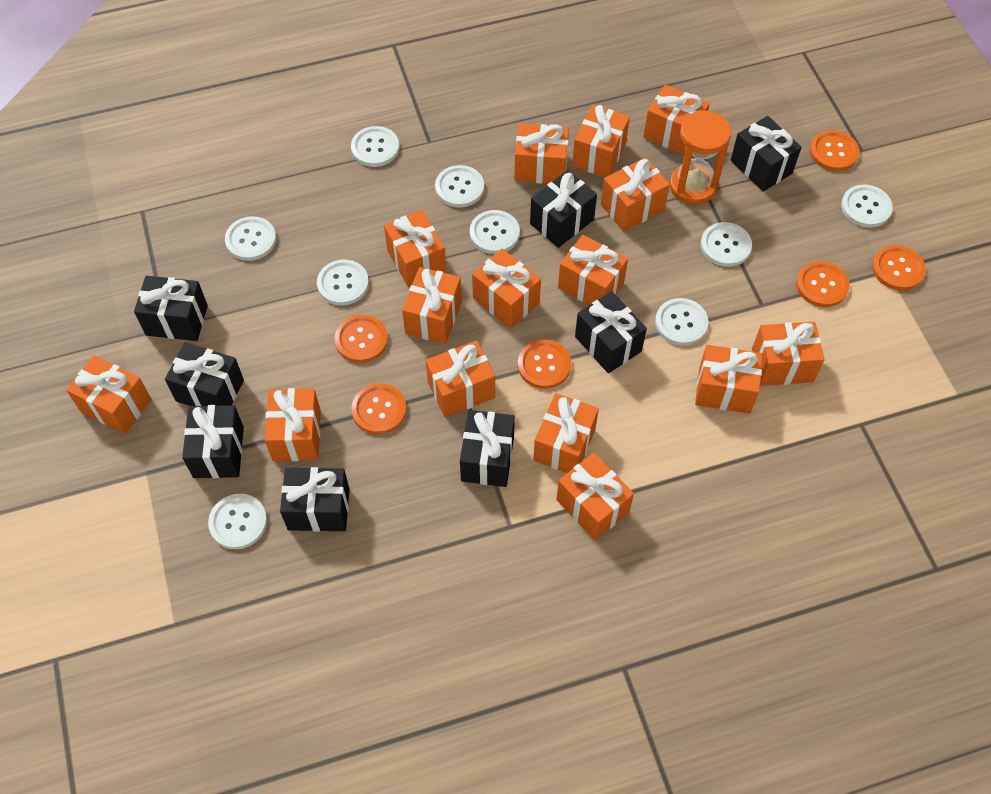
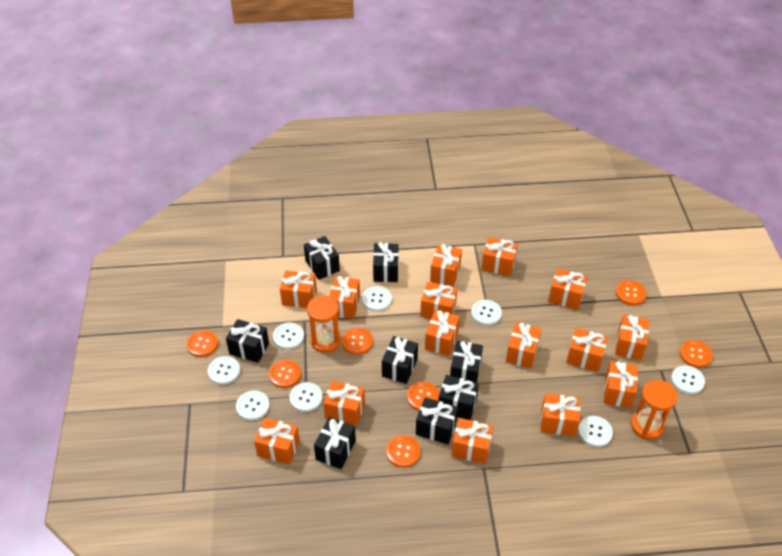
orange button: [335,315,388,363] [351,383,407,434] [518,340,571,389] [796,261,849,307] [810,130,859,171] [872,245,926,290] = 6 -> [186,330,218,357] [269,359,301,388] [342,328,373,355] [386,435,421,468] [407,382,440,411] [616,280,647,305] [679,340,713,368] = 7
orange hourglass: [670,110,731,205] = 1 -> [307,295,341,353] [631,380,678,440] = 2
white button: [208,494,267,549] [225,216,276,261] [317,260,369,305] [351,126,399,167] [435,165,484,208] [470,210,520,254] [655,298,708,346] [701,222,752,267] [841,185,893,228] = 9 -> [208,356,240,385] [236,391,270,421] [273,323,304,349] [289,382,323,412] [362,286,392,311] [471,300,502,326] [578,416,613,447] [671,365,705,394] = 8

